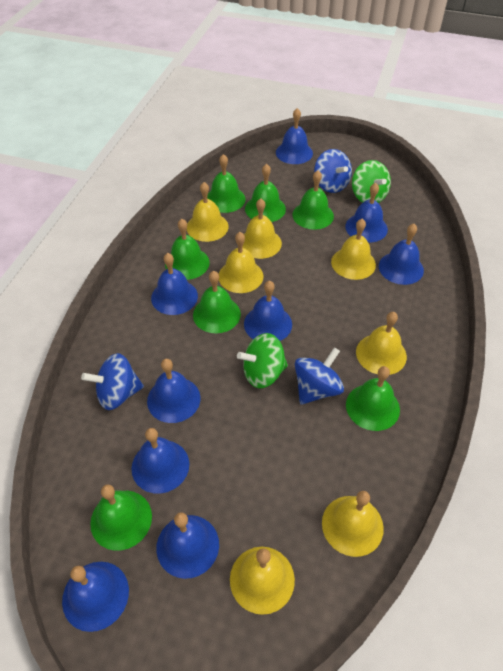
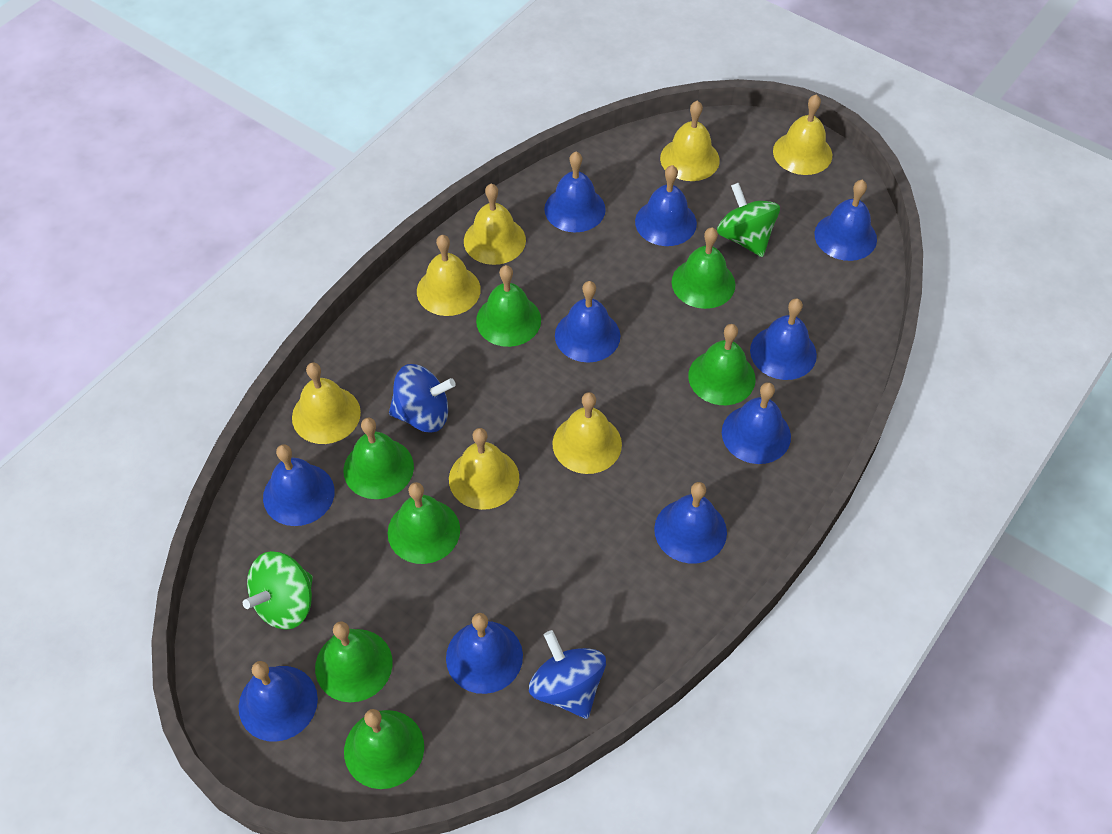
blue bell: [62,562,129,632] [131,428,189,494] [147,359,201,423] [151,253,198,315] [156,512,219,579] [244,281,292,341] [276,108,313,164] [345,183,388,243] [379,224,424,285] = 9 -> [239,661,318,742] [263,444,335,526] [446,613,523,694] [544,152,606,232] [555,281,620,363] [635,165,697,246] [654,482,727,564] [722,382,791,464] [750,298,817,380] [814,180,877,261] = 10
blue spinning top: [81,353,144,410] [295,347,344,405] [314,149,352,193] = 3 -> [389,364,456,432] [529,630,606,719] = 2

